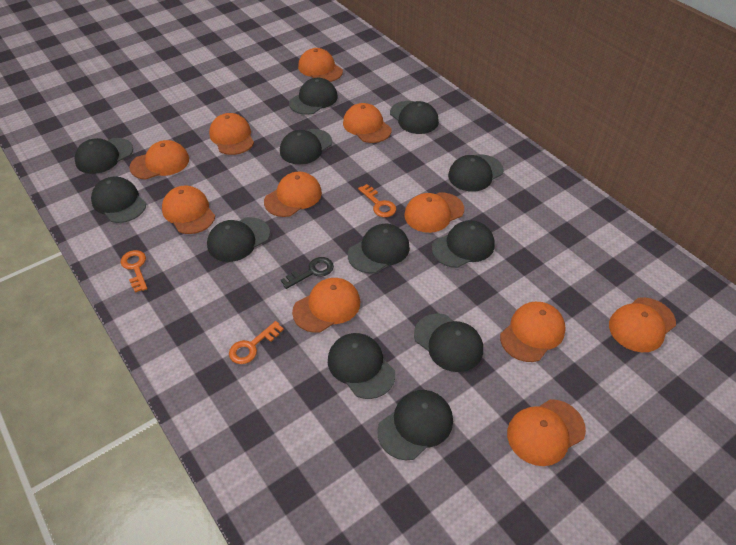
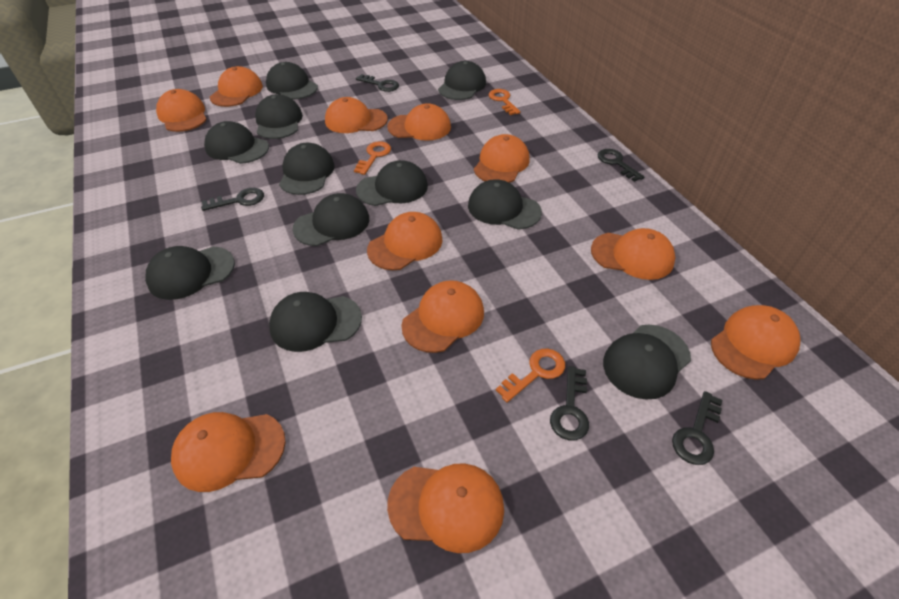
black cap: [75,138,133,174] [91,176,146,223] [207,217,270,262] [280,129,332,165] [289,78,338,115] [328,333,395,399] [348,224,410,274] [377,390,453,460] [390,101,439,134] [414,313,483,372] [432,220,494,268] [448,155,504,192] = 12 -> [145,246,235,300] [204,121,269,164] [255,94,303,139] [266,62,318,99] [269,292,362,352] [279,143,335,195] [293,193,369,246] [356,160,428,206] [438,61,486,100] [468,179,542,230] [603,325,691,400] = 11
black key: [281,257,334,289] = 1 -> [201,188,264,211] [356,74,399,92] [550,366,589,440] [598,149,645,182] [672,391,723,465] = 5

